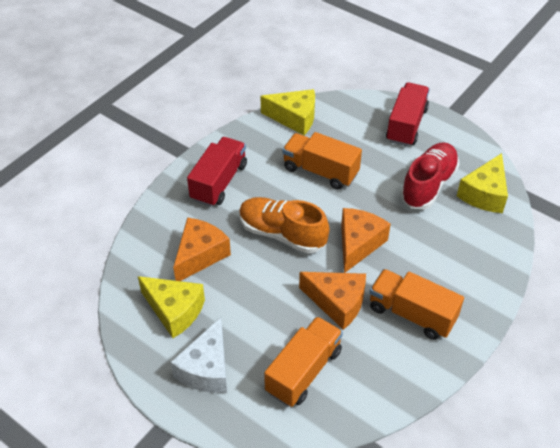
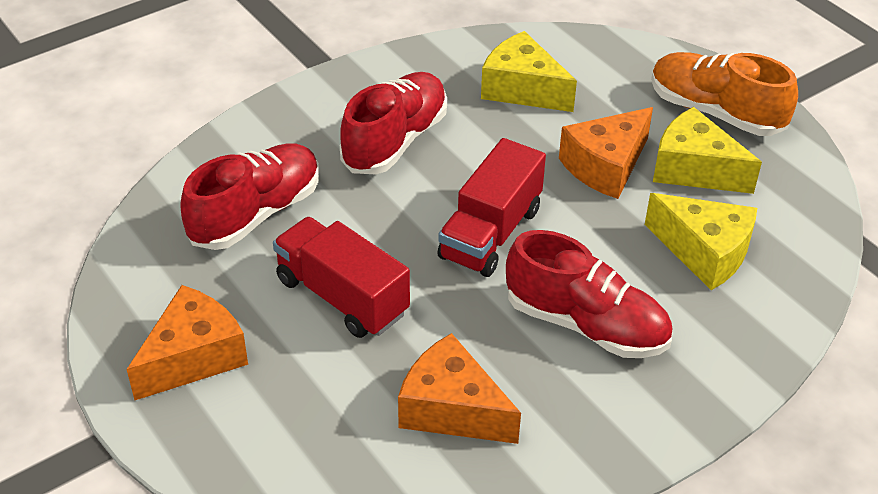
orange truck: [264,316,343,407] [282,132,362,190] [369,269,464,340] = 3 -> none = 0
red shoe: [400,142,459,209] = 1 -> [180,143,319,250] [340,72,447,174] [506,230,673,358] = 3
white cheese: [171,317,227,393] = 1 -> none = 0

